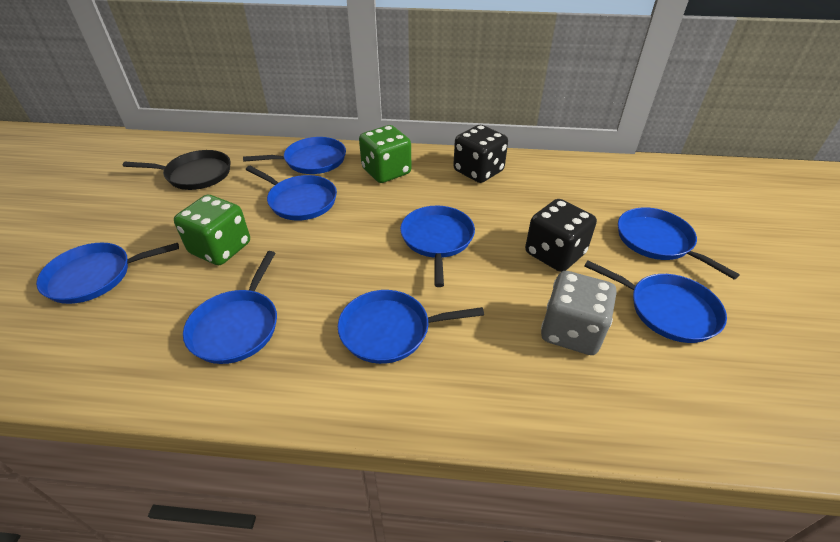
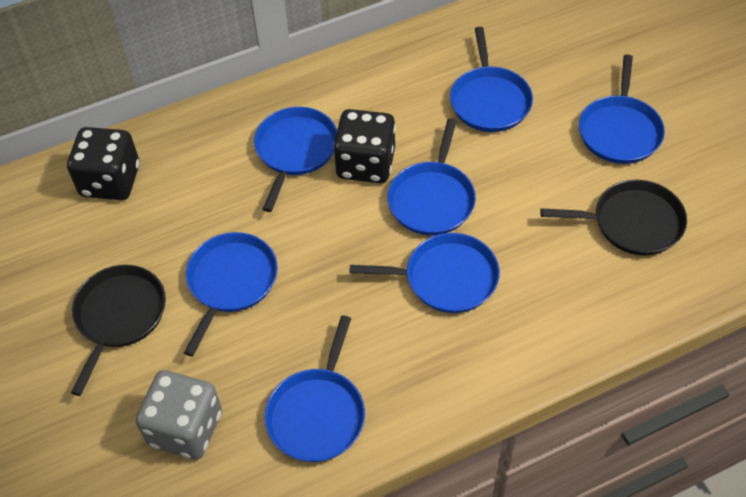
black pan: [123,150,231,190] = 1 -> [71,265,166,396] [540,180,687,255] = 2
blue pan: [36,243,179,304] [183,251,277,364] [243,137,346,174] [245,166,337,220] [338,290,484,364] [400,206,475,287] [584,260,727,343] [618,207,740,279] = 8 -> [184,232,278,356] [254,107,337,212] [265,315,365,462] [350,233,500,313] [387,118,476,235] [450,27,533,132] [579,54,665,164] = 7
green dice: [174,195,250,265] [359,125,411,183] = 2 -> none = 0

